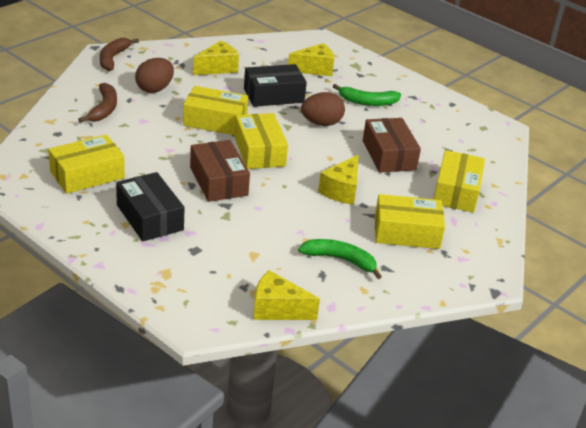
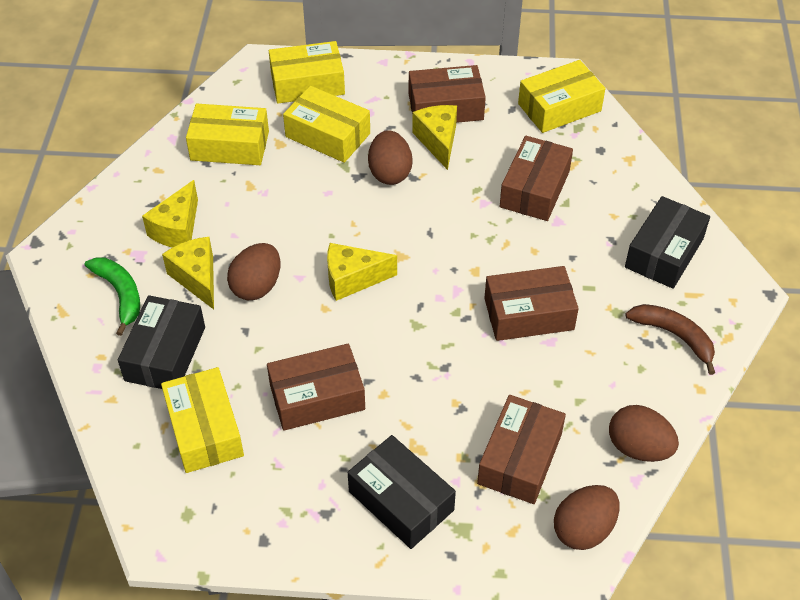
black box: [116,172,185,241] [244,64,307,107] = 2 -> [118,295,205,389] [348,435,456,549] [625,196,710,289] = 3
brown banana: [78,83,117,123] [100,38,139,71] = 2 -> [625,304,715,375] = 1
brown box: [190,140,250,202] [363,118,421,173] = 2 -> [267,344,365,431] [409,65,486,123] [477,395,566,504] [484,266,579,341] [499,136,573,221] = 5
brown egg: [135,58,174,93] [301,92,345,126] = 2 -> [227,243,280,300] [368,130,413,185] [554,485,620,550] [609,405,679,462] = 4
green banana: [298,239,382,279] [333,84,401,106] = 2 -> [85,257,140,336] = 1

